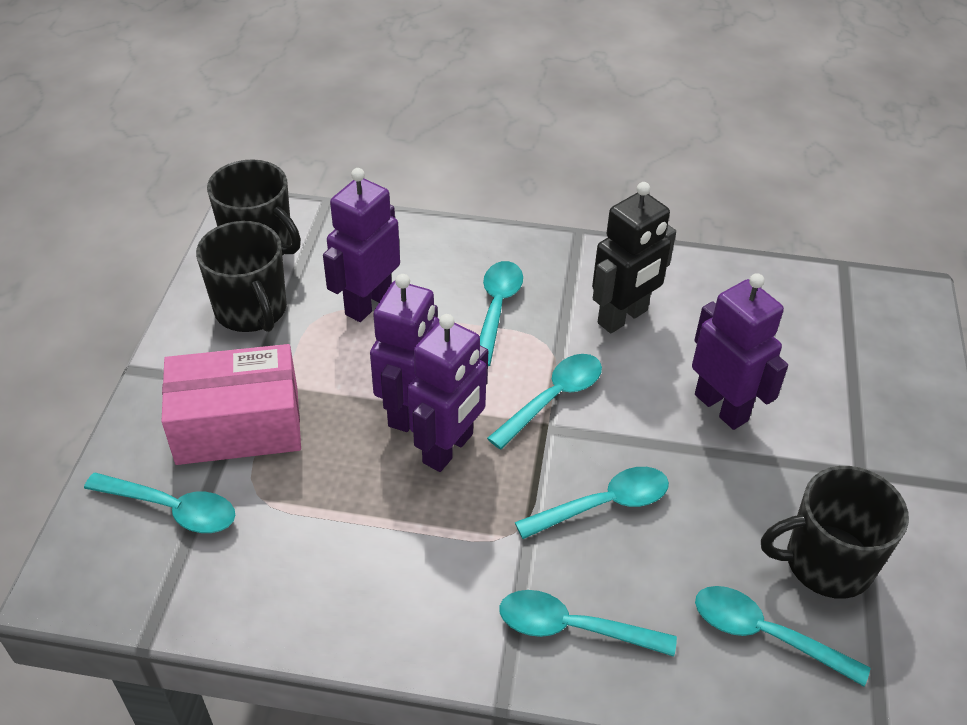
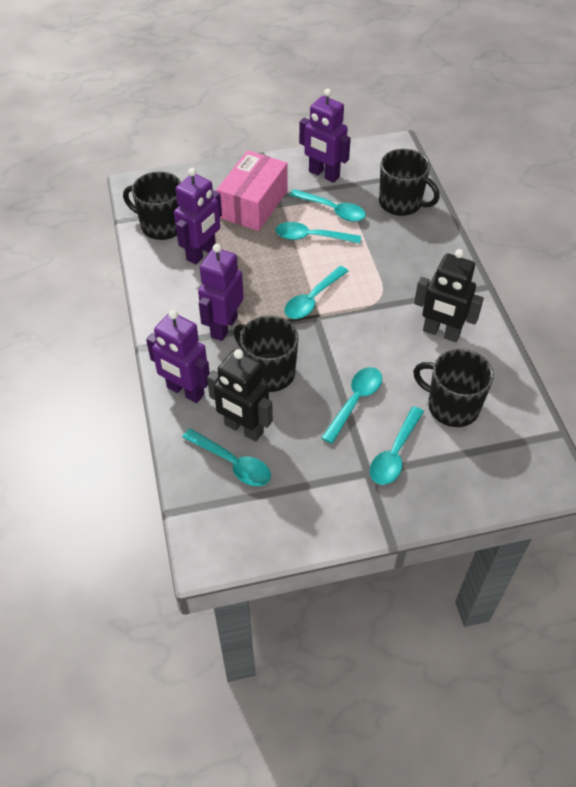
black mug: [196,221,287,332] [207,159,301,256] [761,466,909,599] = 3 -> [123,171,181,240] [234,315,299,392] [379,149,440,216] [413,349,494,427] = 4
black robot: [592,182,676,333] = 1 -> [207,349,273,442] [414,249,484,342] = 2

